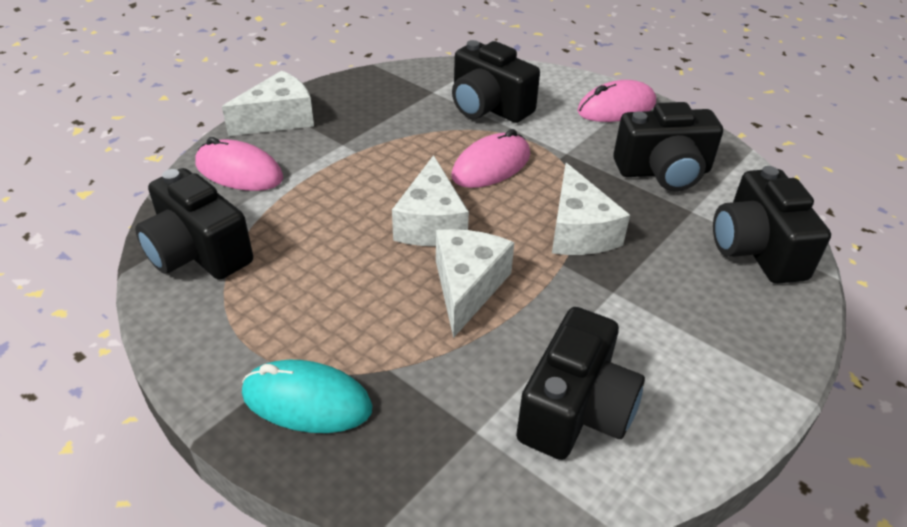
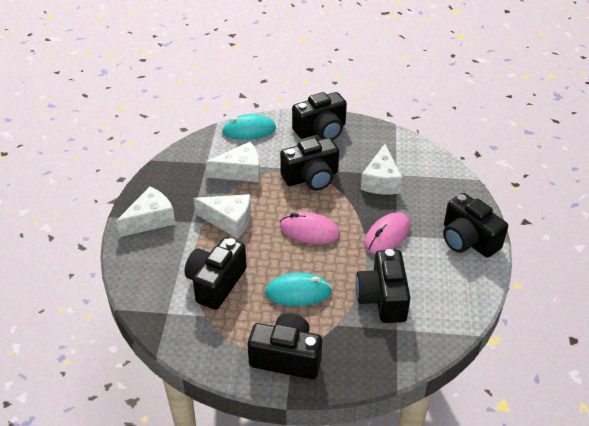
black camera: [135,168,253,280] [452,40,540,123] [516,307,645,460] [613,102,723,191] [713,166,831,284] = 5 -> [185,237,247,310] [248,313,322,379] [280,138,339,191] [292,92,347,140] [356,249,410,323] [443,193,508,258] = 6
pink mouse: [195,137,283,191] [451,129,530,188] [577,80,656,122] = 3 -> [280,212,340,244] [364,212,410,254] = 2
turquoise mouse: [242,360,373,433] = 1 -> [222,114,276,140] [265,273,332,306] = 2

